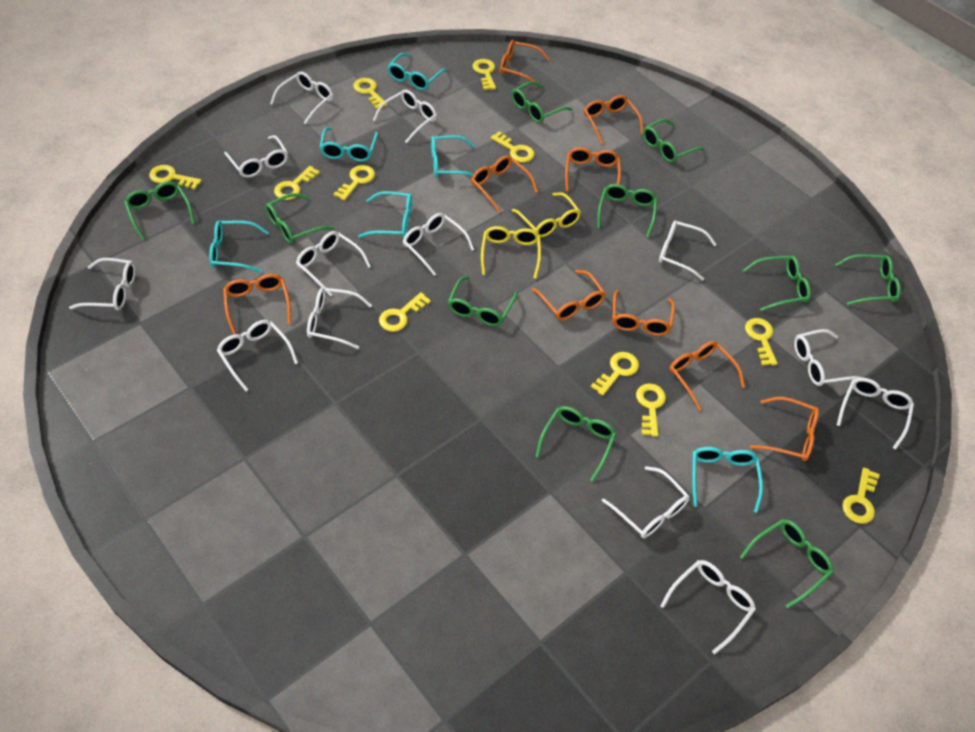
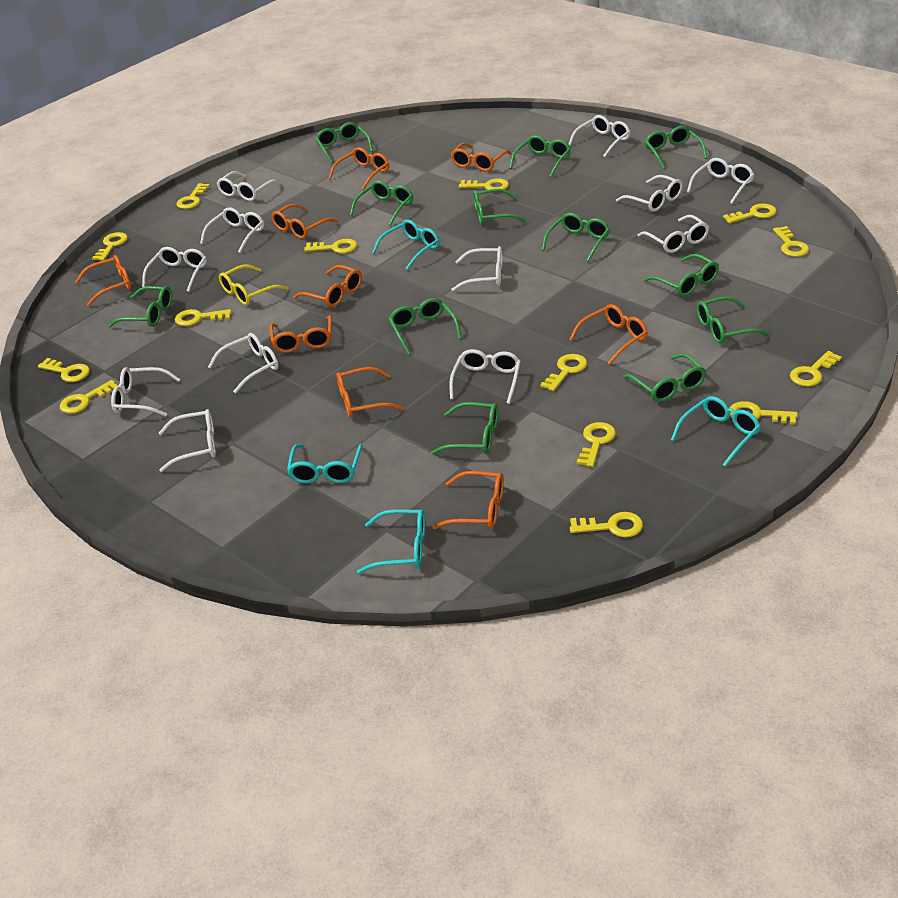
green glasses: [124,181,195,240] [265,193,334,244] [448,276,518,326] [512,81,572,123] [535,406,616,482] [597,184,657,238] [643,119,705,163] [740,519,834,609] [743,255,811,311] [835,254,901,305] = 10 -> [108,286,172,327] [315,122,373,163] [350,181,413,225] [389,298,462,355] [431,402,498,455] [473,189,526,225] [509,135,571,177] [542,213,610,262] [623,353,706,402] [644,254,719,297] [645,126,707,169] [697,297,770,344] = 12
turquoise glasses: [209,220,269,273] [319,127,378,162] [358,191,412,238] [387,53,448,90] [431,135,475,178] [692,447,763,513] = 6 -> [287,444,363,483] [357,509,425,574] [372,219,440,270] [671,396,761,467] = 4
white glasses: [69,258,136,310] [217,320,298,391] [224,135,288,178] [270,72,333,124] [296,231,371,296] [307,288,372,349] [373,89,437,143] [403,213,474,276] [602,466,690,538] [659,220,717,281] [660,560,756,654] [794,329,863,386] [837,378,914,450] = 13 -> [111,367,180,416] [142,247,207,292] [159,409,216,472] [200,207,264,253] [208,333,279,393] [217,171,281,201] [449,349,521,404] [451,246,502,291] [568,115,631,157] [616,175,683,212] [637,215,709,253] [687,158,754,204] = 12
yellow glasses: [481,226,541,279] [512,192,581,237] = 2 -> [219,265,288,305] = 1
yellow key: [149,165,202,190] [274,166,320,200] [334,165,375,201] [353,78,388,109] [379,292,431,332] [472,59,496,90] [490,131,535,162] [591,352,639,396] [636,383,666,437] [745,318,778,366] [842,468,880,524] = 11 -> [38,358,90,382] [60,380,118,414] [92,232,128,261] [175,309,231,326] [177,183,210,209] [304,239,357,253] [459,178,509,190] [540,354,587,391] [570,512,643,537] [576,422,616,467] [723,203,777,223] [730,401,798,424] [773,226,809,257] [790,351,842,386] = 14

